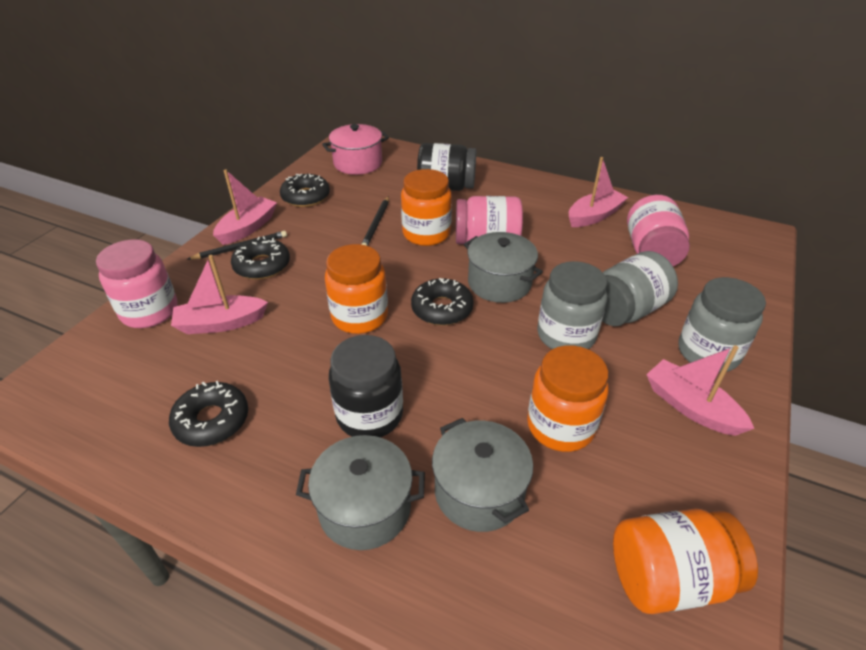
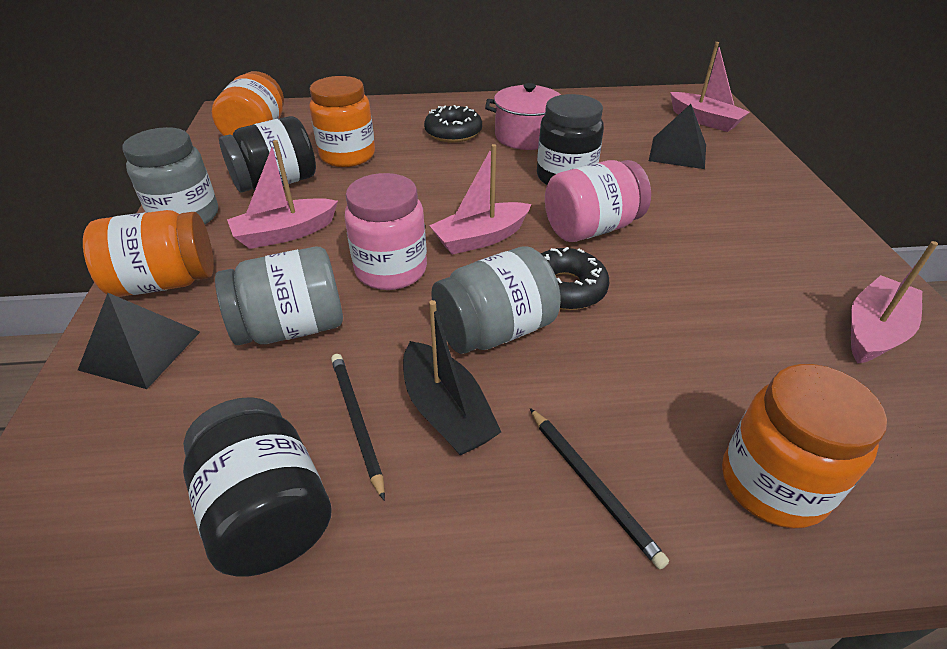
black boat: none = 0 -> [403,300,501,455] = 1
black donut: [169,381,248,447] [231,236,290,280] [280,174,330,207] [411,278,474,326] = 4 -> [424,105,482,143] [541,247,609,310] = 2
black jar: [329,335,403,437] [417,143,476,191] = 2 -> [183,397,332,577] [219,116,316,192] [537,94,604,185] = 3
black pyramid: none = 0 -> [78,293,200,389] [649,104,706,169] = 2
grey pot: [296,435,425,550] [432,418,533,532] [464,232,543,303] = 3 -> none = 0
pink jar: [96,240,178,328] [456,196,523,244] [627,195,690,267] = 3 -> [344,173,427,290] [545,160,651,242] = 2

